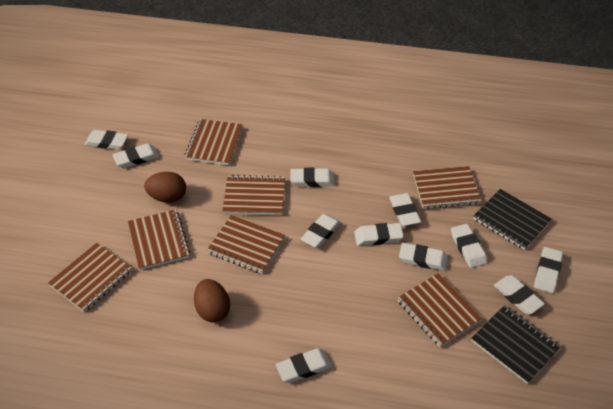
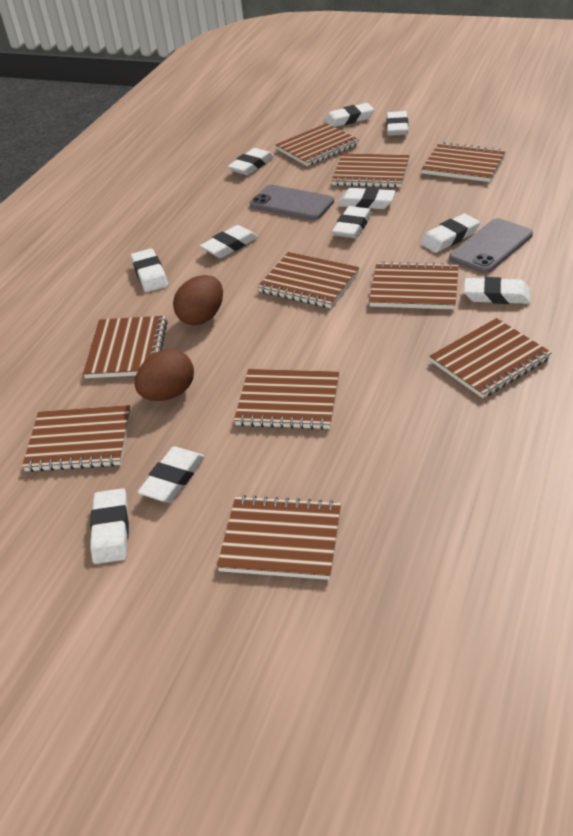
black notebook: [471,305,561,384] [473,189,551,250] = 2 -> none = 0
brown notebook: [48,243,132,312] [128,209,190,270] [185,119,243,165] [207,215,285,274] [222,175,285,215] [398,273,482,347] [413,166,481,209] = 7 -> [22,405,131,472] [83,316,168,378] [217,495,341,580] [234,369,339,430] [257,252,359,308] [275,123,359,166] [331,153,410,188] [369,261,459,309] [422,142,506,182] [429,318,552,398] = 10
grey phone: none = 0 -> [250,185,334,220] [449,218,533,273] = 2

